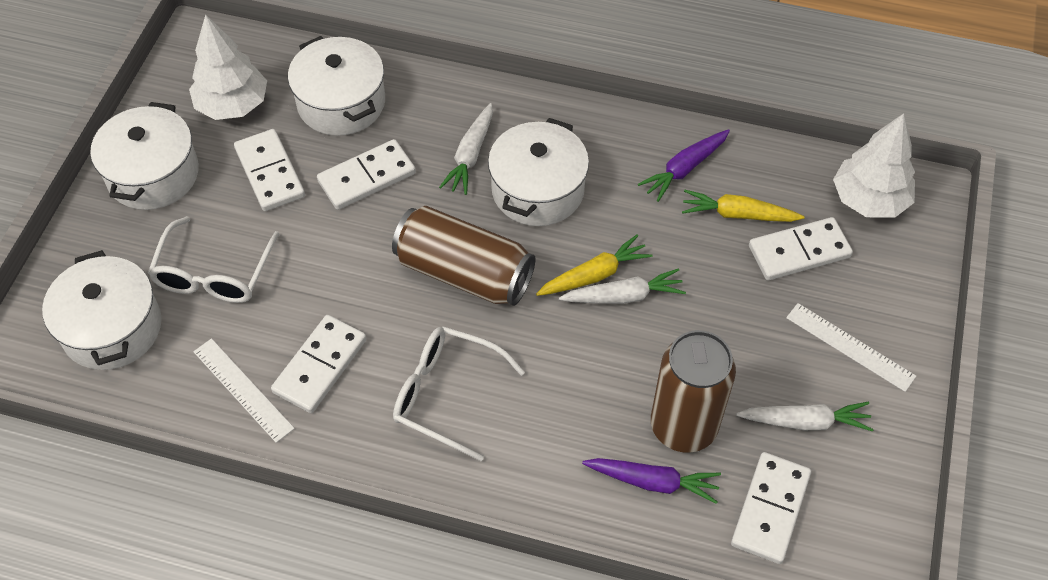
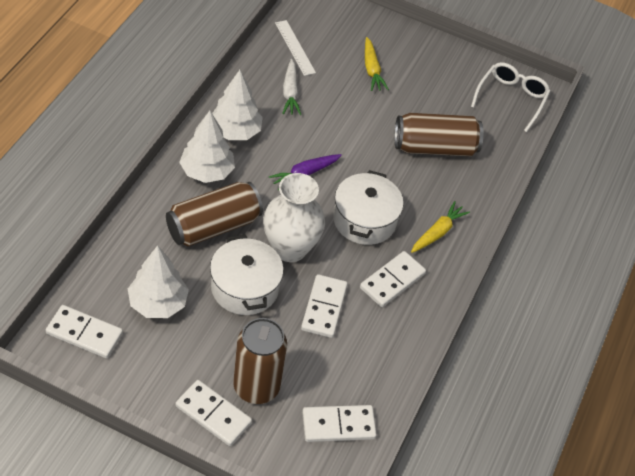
brown can: [392,206,535,306] [651,330,736,453] = 2 -> [166,182,263,246] [233,318,287,404] [395,113,483,156] = 3
purple carrot: [582,458,721,504] [638,129,730,202] = 2 -> [269,154,342,190] = 1
white carrot: [439,103,493,195] [559,268,686,304] [736,402,874,431] = 3 -> [282,59,301,115] = 1
white glasses: [148,216,279,303] [393,326,525,461] = 2 -> [471,62,551,132] = 1
white pot: [42,250,162,370] [90,102,199,210] [288,36,385,136] [488,118,589,226] = 4 -> [210,235,284,315] [333,170,404,245] = 2
white ruler: [193,338,295,443] [786,303,916,392] = 2 -> [275,20,316,76] = 1
white tree: [189,14,267,120] [833,113,915,218] = 2 -> [128,245,189,318] [179,111,235,183] [212,70,263,140] = 3
white vase: none = 0 -> [263,173,325,262] = 1

